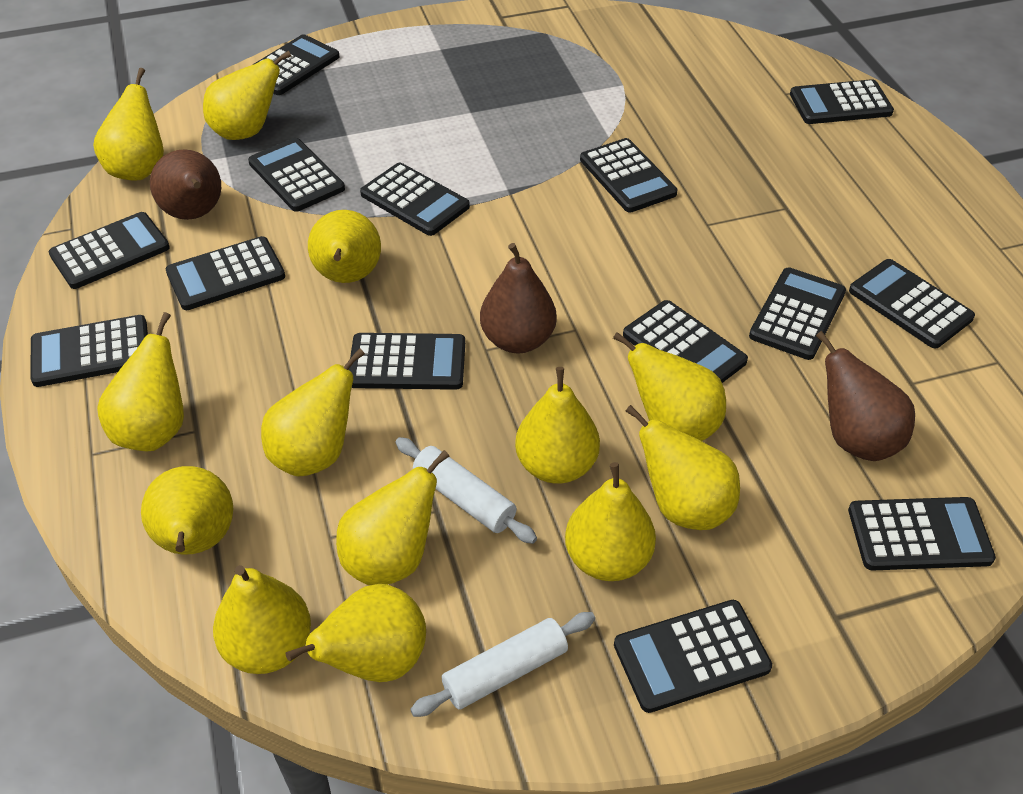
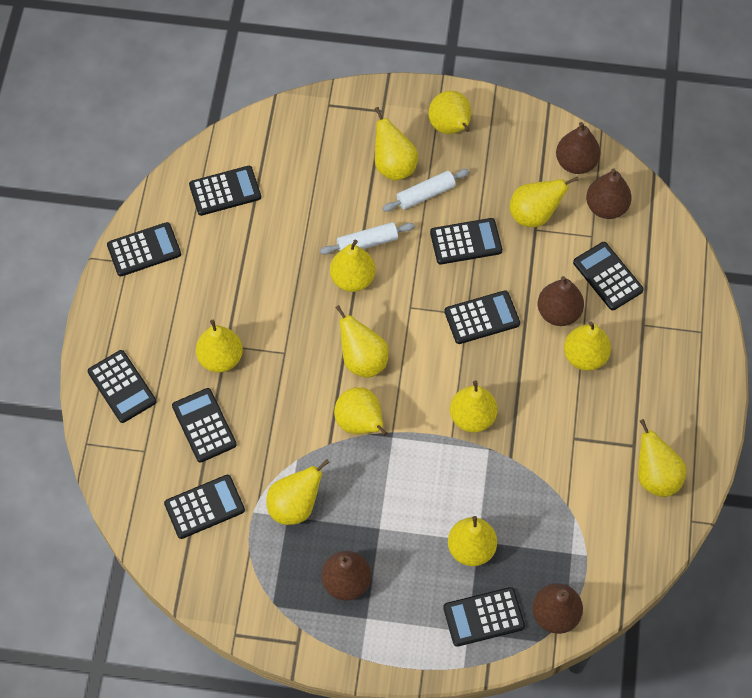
black calculator: [30,315,148,387] [49,212,170,289] [166,236,285,310] [248,138,345,212] [252,34,340,95] [349,333,465,390] [360,163,470,236] [580,138,677,213] [614,600,772,713] [623,300,748,383] [749,268,846,360] [790,79,894,124] [848,497,996,570] [849,259,975,348] = 14 -> [88,350,156,423] [107,222,181,276] [164,475,245,539] [172,388,237,463] [189,166,261,216] [430,218,502,264] [443,587,525,647] [444,290,520,344] [573,242,644,310] = 9
brown pear: [150,149,221,220] [480,243,557,353] [816,331,915,461] = 3 -> [322,551,371,601] [532,583,583,634] [538,276,584,326] [556,122,601,174] [586,168,632,219] = 5
yellow pear: [93,68,164,181] [97,312,184,451] [141,466,233,554] [203,51,292,140] [213,565,311,674] [261,348,365,477] [286,584,426,682] [308,210,381,283] [336,450,450,586] [515,367,600,484] [565,462,656,581] [613,332,726,441] [625,405,740,530] = 13 -> [196,320,243,372] [266,459,330,525] [330,240,376,292] [334,387,387,436] [335,305,389,378] [375,107,418,181] [428,91,471,134] [448,516,497,566] [450,380,498,433] [510,177,579,227] [564,321,611,371] [638,419,686,497] = 12

